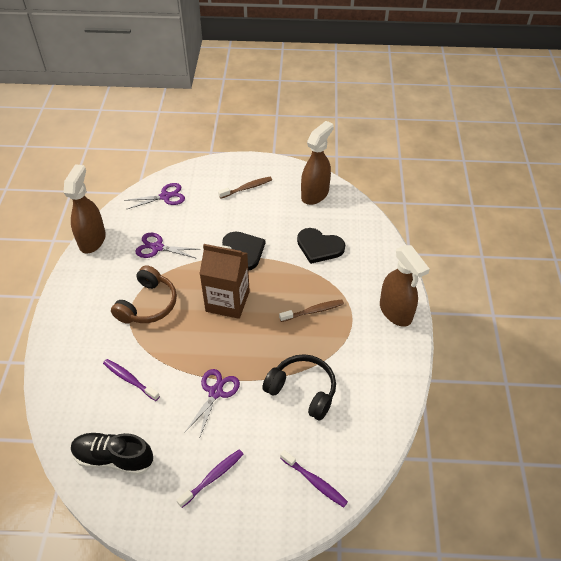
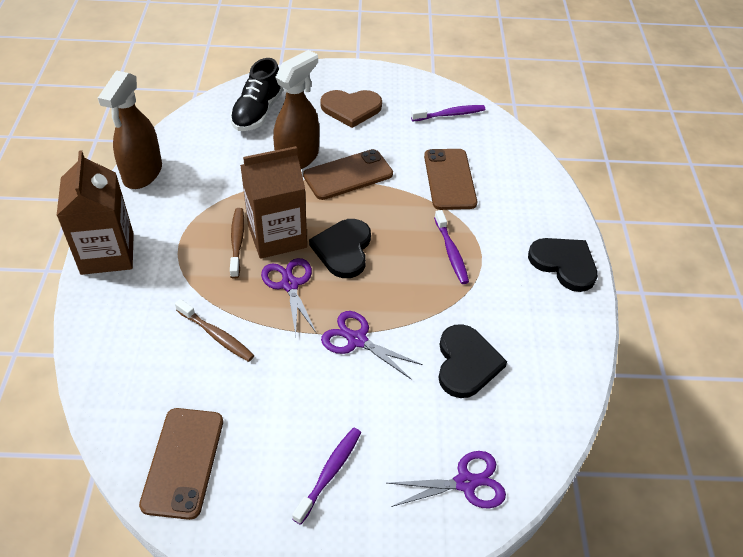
black headphones: [262,354,336,420] = 1 -> none = 0
black heart: [222,232,265,271] [297,228,345,264] = 2 -> [309,219,371,278] [438,324,507,398] [528,238,598,292] = 3
brown carton: [199,244,250,319] = 1 -> [57,150,134,275] [240,146,307,259] = 2
brown headphones: [111,265,177,324] = 1 -> none = 0
brown heart: none = 0 -> [320,90,382,128] = 1
brown phone: none = 0 -> [139,408,223,520] [303,149,393,200] [424,149,477,210] = 3
brown spray bottle: [64,164,106,253] [301,121,334,205] [380,245,430,327] = 3 -> [98,71,162,189] [273,50,319,169] = 2

